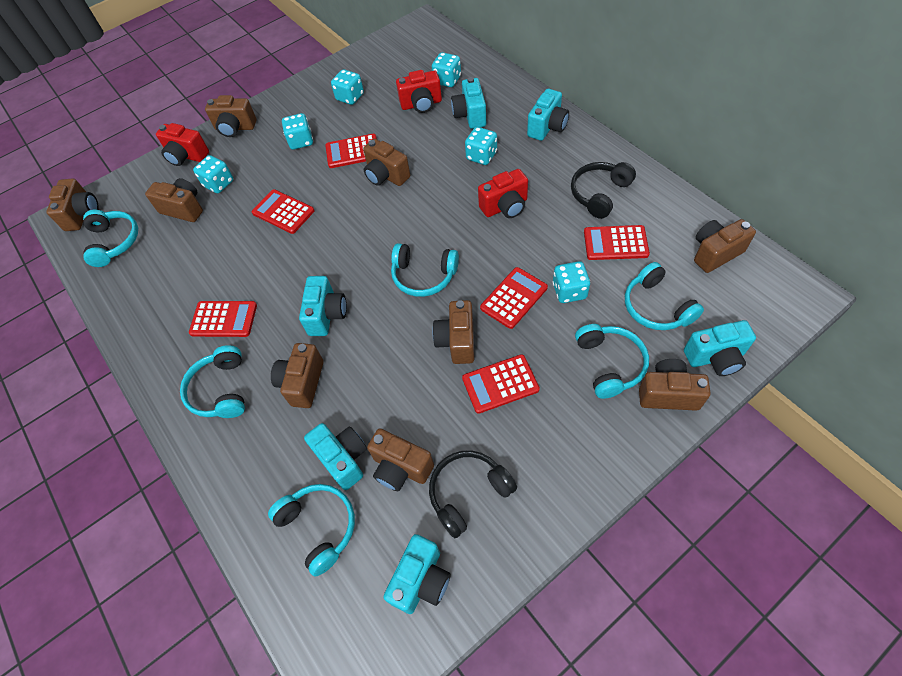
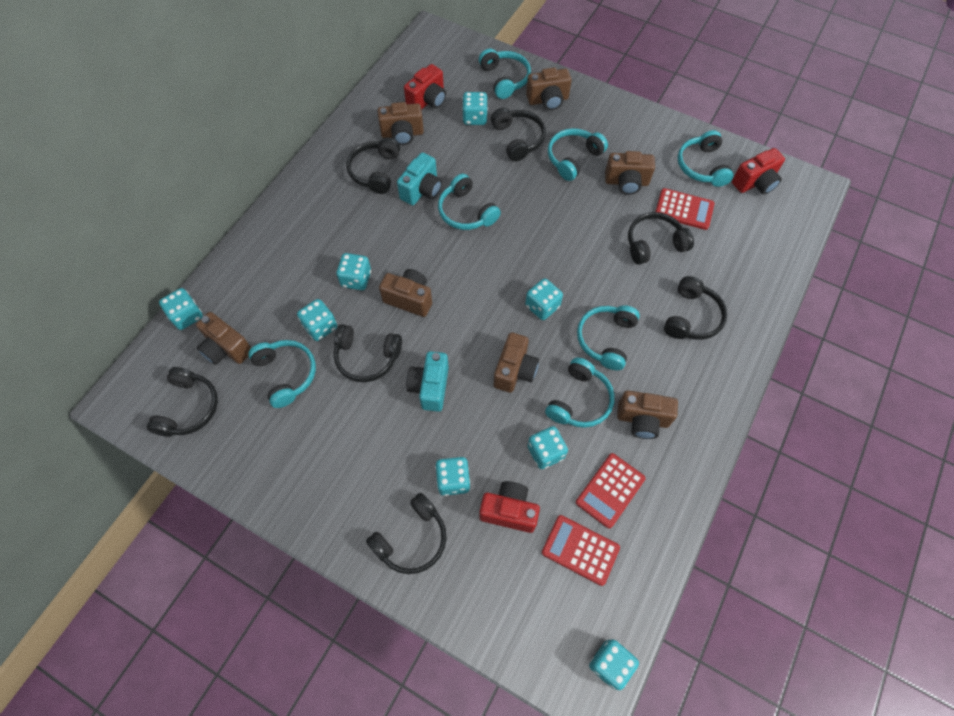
black headphones: [429,451,517,538] [571,162,636,219] = 2 -> [146,367,218,437] [333,324,402,382] [346,137,400,194] [366,493,447,574] [491,108,546,161] [628,212,694,265] [664,276,727,340] = 7
brown camera: [46,178,99,231] [145,178,203,222] [205,95,257,137] [271,343,324,408] [363,139,410,186] [367,428,434,491] [432,300,475,364] [639,359,711,411] [694,219,756,273] = 9 -> [196,312,251,365] [378,102,424,145] [379,269,432,317] [494,332,539,393] [526,67,572,110] [605,151,655,195] [617,390,678,439] = 7
red calculator: [189,301,257,337] [252,189,315,234] [325,134,377,168] [462,354,540,414] [480,267,548,329] [584,225,650,260] = 6 -> [542,515,620,586] [576,453,646,529] [655,188,715,230] = 3
turquoise camera: [299,276,347,336] [304,423,367,490] [383,534,450,614] [451,77,486,129] [527,89,569,141] [684,320,756,376] = 6 -> [397,152,442,205] [406,351,449,412] = 2
turquoise dice: [193,155,233,193] [282,113,313,150] [331,69,364,105] [432,52,461,87] [465,127,497,165] [553,261,590,303] = 6 -> [159,288,203,330] [297,299,337,341] [336,253,371,290] [435,457,470,496] [462,92,488,125] [525,278,563,320] [527,426,568,469] [589,639,639,690] = 8
turquoise headphones: [83,210,138,267] [180,345,245,418] [268,484,355,577] [391,243,459,297] [575,324,649,399] [625,262,704,330] = 6 -> [248,340,316,408] [438,174,501,230] [479,48,531,99] [545,357,615,428] [548,128,608,181] [577,305,640,370] [678,130,734,187] = 7

